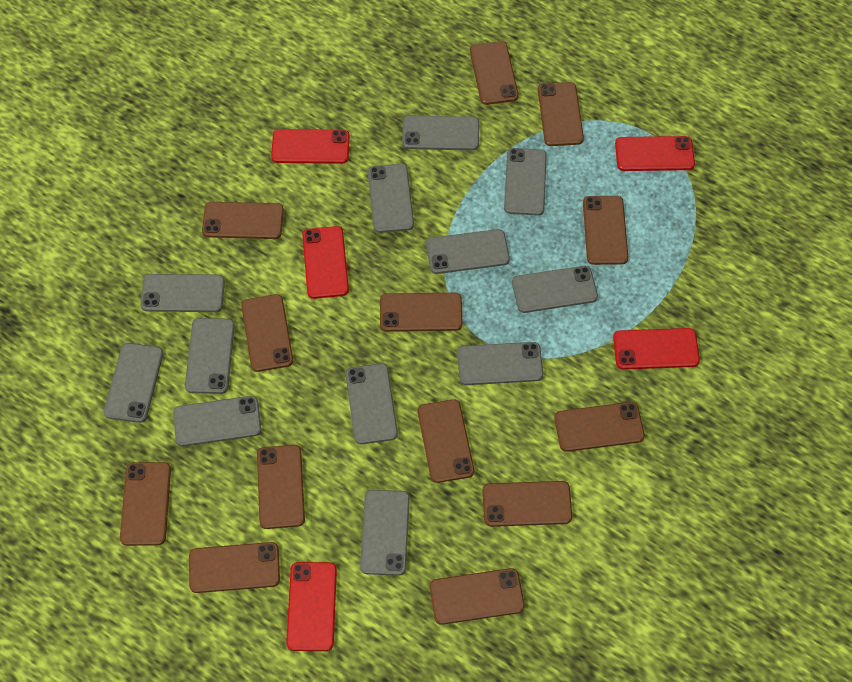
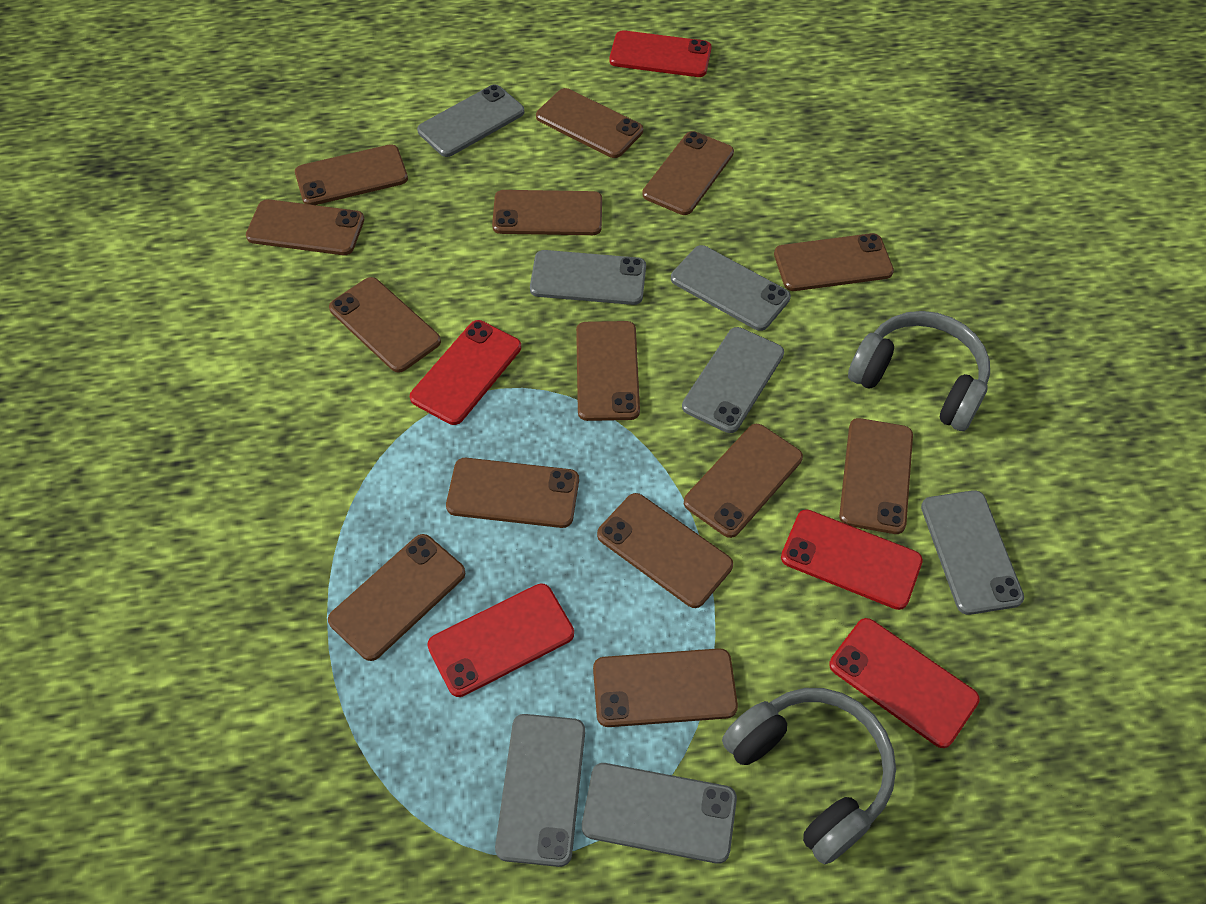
brown phone: [120,462,171,546] [189,542,280,593] [202,202,284,239] [241,294,293,372] [257,445,305,529] [380,293,463,332] [418,399,474,483] [430,568,525,625] [470,41,519,105] [482,481,572,527] [538,82,584,146] [554,402,645,452] [583,196,628,265] = 13 -> [246,199,364,255] [295,144,408,205] [328,534,465,661] [329,277,441,373] [446,458,579,528] [492,190,602,235] [536,88,643,158] [576,321,640,421] [593,648,738,727] [597,493,733,608] [642,131,734,215] [684,424,803,538] [774,233,894,291] [839,418,913,534] = 14
grey headphones: none = 0 -> [722,688,896,865] [848,311,990,431] = 2
grey phone: [104,343,163,423] [140,274,225,312] [173,396,261,446] [185,318,235,394] [346,364,398,444] [360,490,410,576] [368,164,414,233] [402,116,479,150] [426,229,510,274] [457,342,543,385] [504,148,547,216] [512,266,598,313] = 12 -> [417,85,524,157] [495,714,585,867] [530,250,646,305] [582,763,737,864] [671,245,791,331] [682,327,784,433] [921,490,1024,615] = 7

